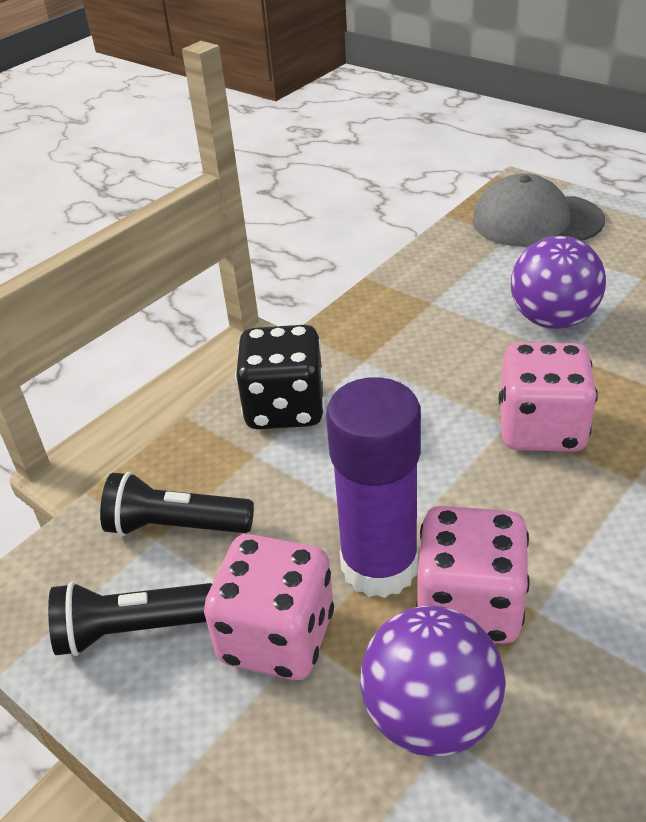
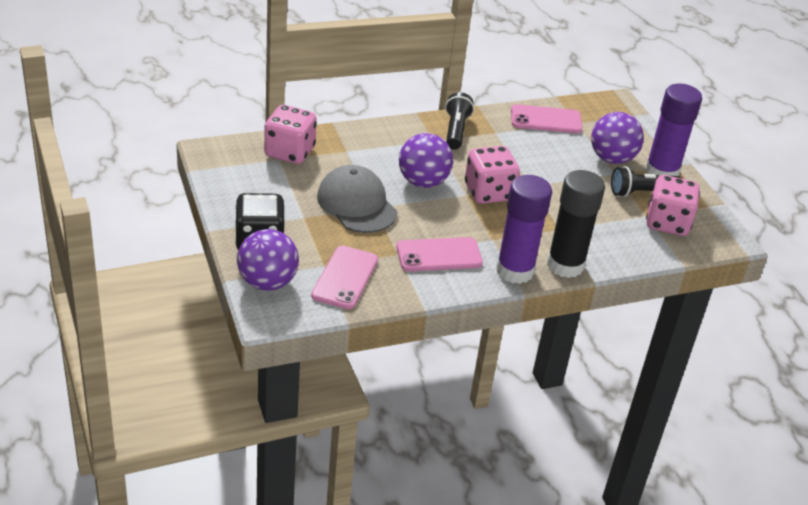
black glue stick: none = 0 -> [547,170,605,278] = 1
pink phone: none = 0 -> [311,245,378,309] [396,237,483,271] [511,104,582,133] = 3
purple ball: [360,606,506,757] [511,236,606,329] = 2 -> [237,229,299,291] [399,133,453,188] [591,112,644,164] = 3
purple glue stick: [326,377,421,598] = 1 -> [496,175,552,284] [645,84,702,176] = 2

